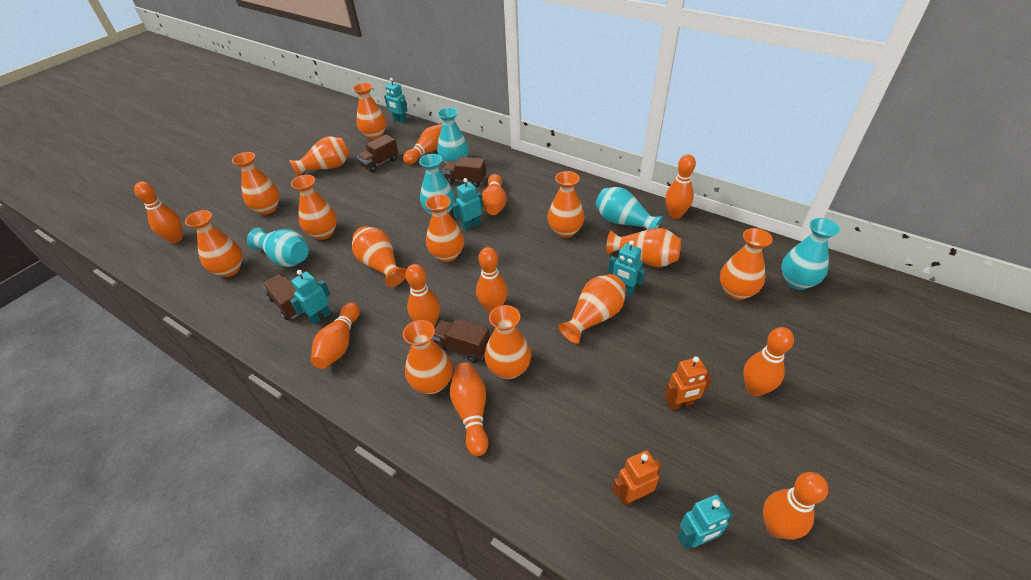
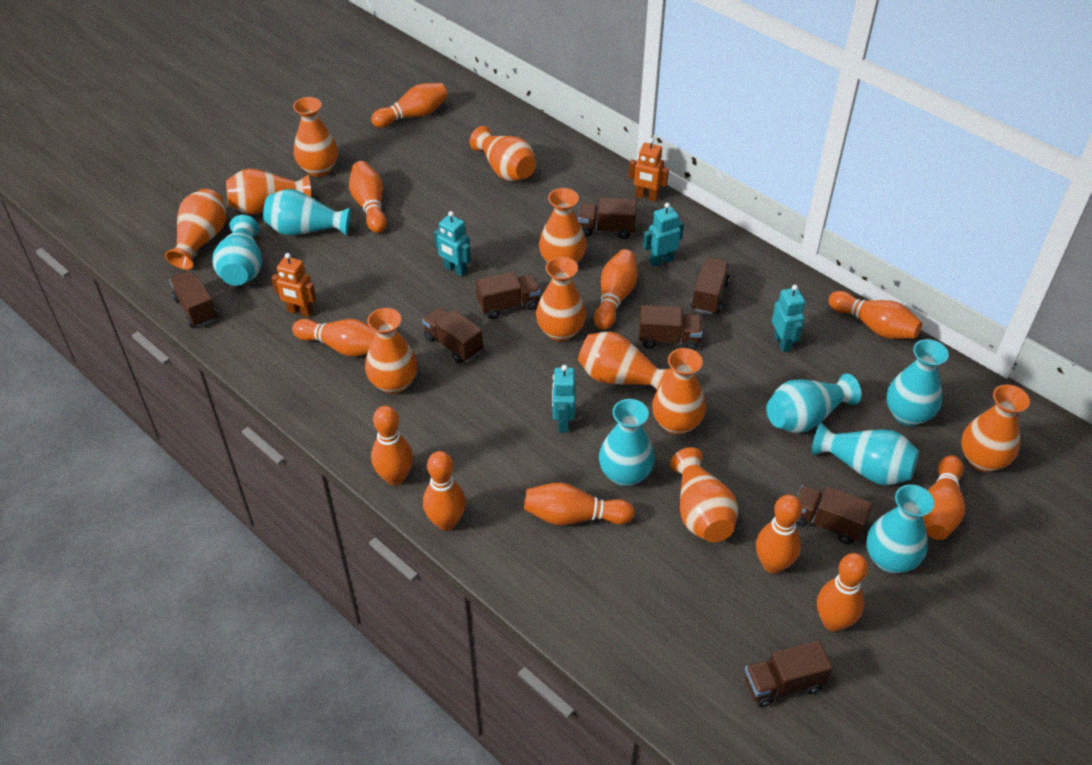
brown truck: [262,274,304,320] [357,134,398,172] [432,319,490,363] [443,157,486,187] = 4 -> [169,271,218,328] [422,307,483,364] [476,271,541,319] [578,197,637,239] [639,305,702,350] [691,257,730,315] [745,641,833,707] [796,485,873,544] = 8
orange bowling pin: [134,182,183,243] [311,303,360,369] [403,124,442,165] [405,264,440,327] [450,363,488,456] [476,247,507,313] [482,174,507,215] [665,154,696,219] [743,327,794,396] [763,472,828,540] = 10 -> [292,319,376,357] [349,161,387,233] [371,83,448,128] [371,406,413,485] [423,451,466,531] [524,483,635,525] [594,249,637,330] [756,495,802,574] [817,553,868,632] [828,291,922,339] [922,455,965,540] = 11
orange vase: [185,210,243,277] [232,152,280,215] [289,136,350,176] [291,175,337,240] [352,226,406,287] [353,83,386,140] [403,320,453,394] [425,195,464,262] [484,305,531,379] [547,171,584,238] [558,274,626,344] [607,228,681,267] [720,228,773,300] = 13 -> [165,189,226,270] [226,169,311,214] [293,97,338,177] [365,308,417,394] [470,126,536,181] [536,257,586,341] [539,188,587,263] [578,332,673,390] [652,348,706,435] [670,447,738,542] [961,384,1030,472] = 11
turquoise robot: [290,270,331,325] [384,78,407,124] [452,178,483,231] [608,240,646,296] [678,495,734,549] = 5 -> [434,211,471,277] [552,365,575,433] [643,203,684,267] [772,285,805,352] = 4
turquoise vase: [247,228,309,267] [419,154,455,216] [437,107,468,164] [595,187,663,230] [781,218,840,290] = 5 -> [213,215,262,286] [263,189,351,236] [599,399,655,487] [766,373,861,433] [812,423,919,485] [866,484,934,573] [886,339,949,426] = 7

